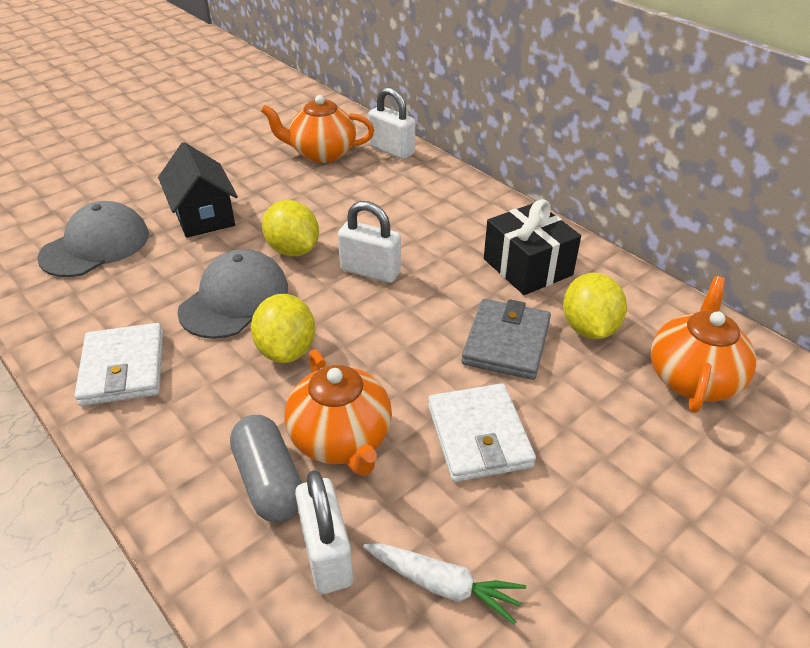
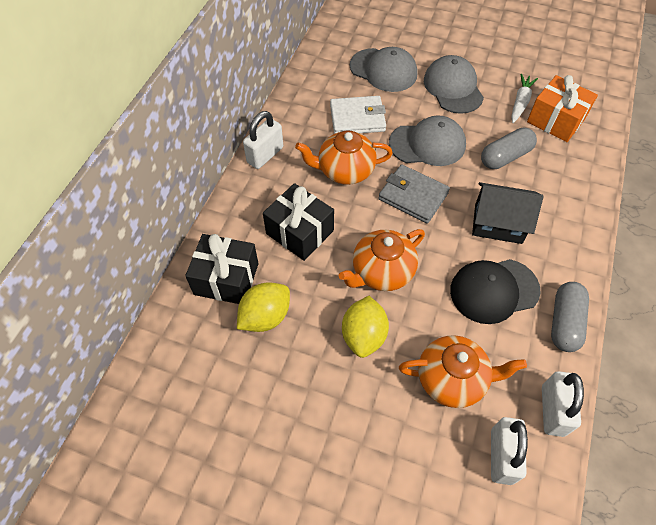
black cap: none = 0 -> [450,259,541,324] = 1
black gift: [484,199,581,295] = 1 -> [185,234,259,304] [263,183,334,261] = 2
grey cap: [37,201,149,277] [177,249,288,339] = 2 -> [350,47,417,92] [389,115,466,166] [424,55,484,114] = 3
grey capsule: [230,415,302,523] = 1 -> [481,127,537,169] [551,282,589,352] = 2
orange gift: none = 0 -> [527,75,598,142] = 1
white wallet: [74,323,163,406] [428,383,536,482] = 2 -> [330,96,386,134] = 1
yellow lemon: [251,294,315,363] [262,200,319,257] [563,272,627,339] = 3 -> [237,282,290,332] [342,296,389,358] = 2

